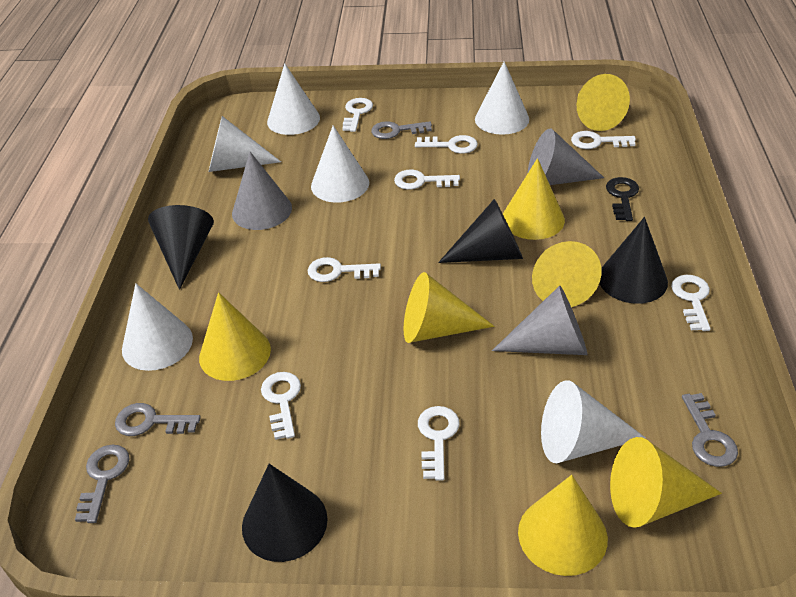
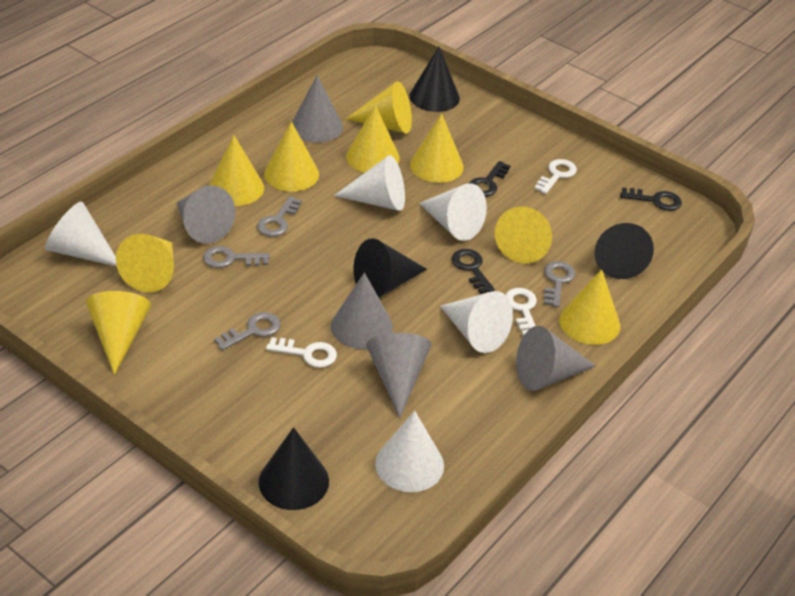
black key: [606,177,639,221] = 1 -> [451,249,495,294] [469,161,510,197] [620,188,682,211] = 3
grey cone: [232,152,292,230] [492,286,587,355] [527,128,604,185] = 3 -> [177,185,235,244] [292,75,343,143] [331,272,393,349] [366,333,431,418] [516,326,596,391] = 5
white cone: [122,283,193,371] [209,116,281,172] [267,63,320,135] [311,126,369,202] [475,62,529,135] [541,380,646,463] = 6 -> [45,202,117,266] [334,155,405,211] [375,411,444,492] [419,183,487,241] [440,291,513,353] = 5
white key: [261,372,301,440] [308,257,381,282] [342,98,373,132] [394,170,460,190] [415,135,478,154] [418,406,460,481] [571,131,636,149] [671,275,711,331] = 8 -> [266,337,337,368] [506,288,537,336] [534,159,577,194] = 3
yellow cone: [199,292,271,381] [404,272,494,343] [503,158,565,240] [518,475,608,576] [532,241,601,307] [577,74,630,131] [610,437,722,528] = 7 -> [86,291,151,375] [116,234,174,292] [209,135,264,206] [264,121,319,192] [346,81,412,134] [346,105,400,173] [410,113,464,183] [495,206,552,264] [559,269,620,345] = 9

